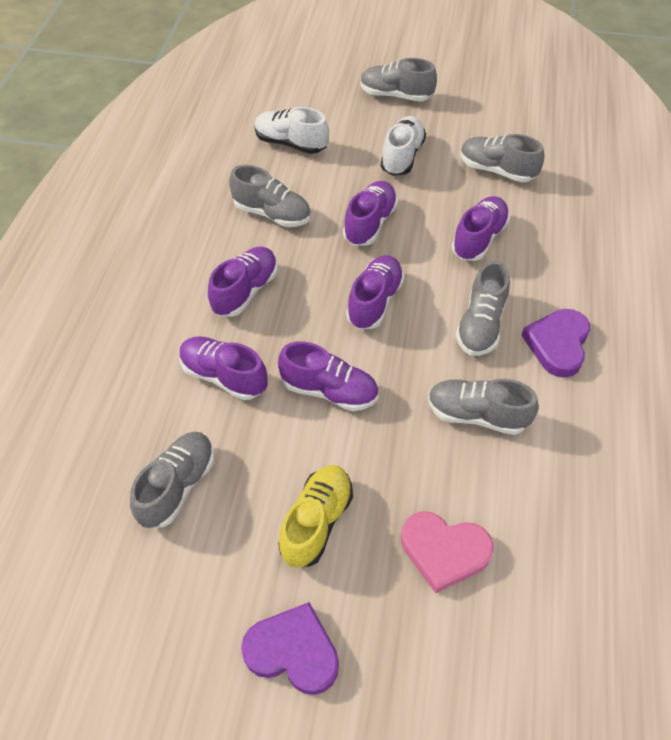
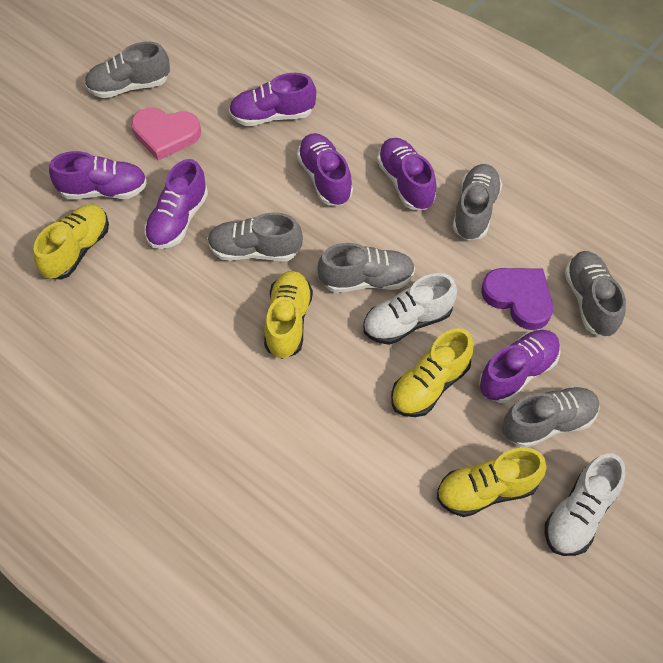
purple heart: [241,602,339,695] [522,309,590,378] = 2 -> [481,268,553,330] = 1
yellow shoe: [278,465,353,568] = 1 -> [34,204,109,279] [264,271,313,359] [391,328,474,417] [437,448,547,517] = 4

